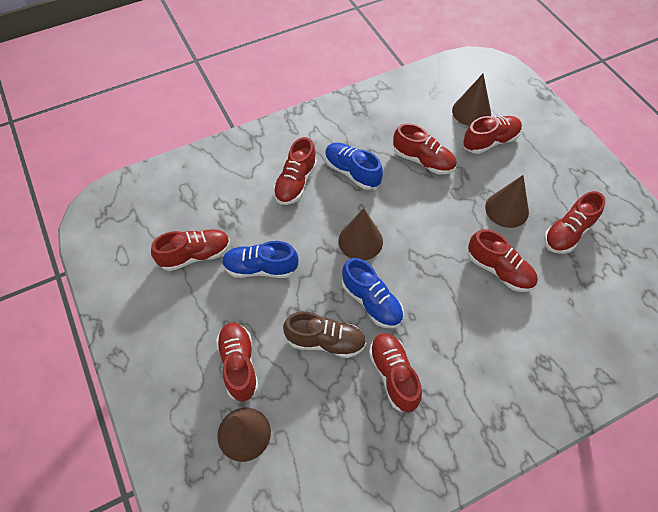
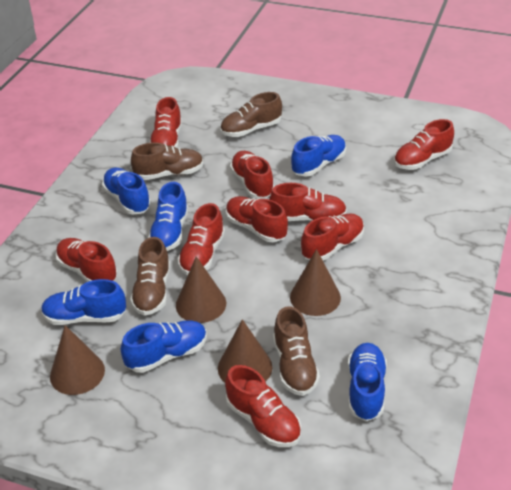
blue shoe: [222,241,299,278] [325,143,383,190] [342,258,404,329] = 3 -> [41,279,126,325] [102,168,151,215] [121,320,207,373] [148,182,188,251] [291,135,346,177] [348,343,387,421] = 6
brown shoe: [283,312,366,358] = 1 -> [130,237,170,316] [131,142,204,180] [220,92,282,137] [273,306,320,396] = 4
red shoe: [151,229,230,271] [216,322,259,402] [273,137,317,205] [369,333,422,412] [393,123,457,175] [463,116,522,154] [468,229,538,292] [544,191,605,254] = 8 -> [56,238,117,282] [149,97,182,148] [178,203,225,275] [225,365,301,447] [226,196,288,242] [230,151,275,199] [269,183,347,221] [301,213,364,261] [394,119,454,170] = 9

